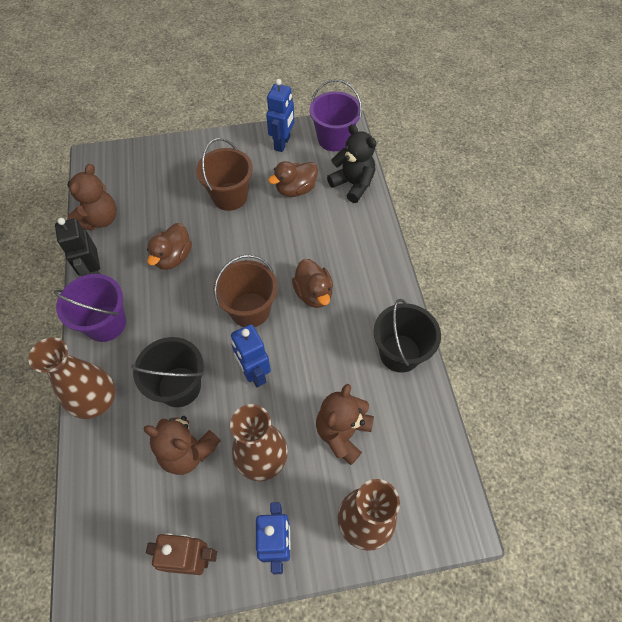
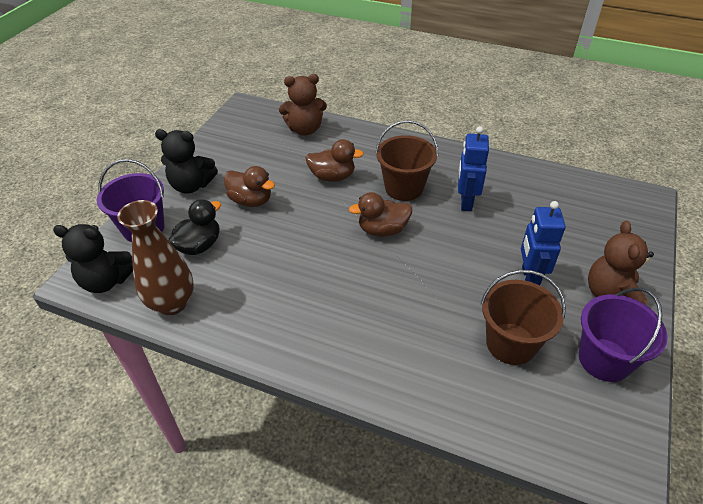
black bucket: [131,337,204,407] [373,299,441,373] = 2 -> none = 0
black duck: none = 0 -> [168,199,221,255] = 1
black robot: [55,218,100,276] = 1 -> none = 0
black teddy bear: [327,124,377,203] = 1 -> [53,224,133,293] [155,129,218,194] = 2
blue robot: [231,324,271,387] [256,502,291,575] [266,79,294,152] = 3 -> [458,126,489,211] [521,201,566,285] = 2
brown robot: [146,533,217,575] = 1 -> none = 0
brown teddy bear: [67,164,117,230] [143,416,221,475] [316,384,374,465] = 3 -> [279,74,327,135] [588,221,654,306] = 2
brown vase: [28,337,116,419] [230,404,288,481] [337,479,400,551] = 3 -> [117,200,194,315] = 1

